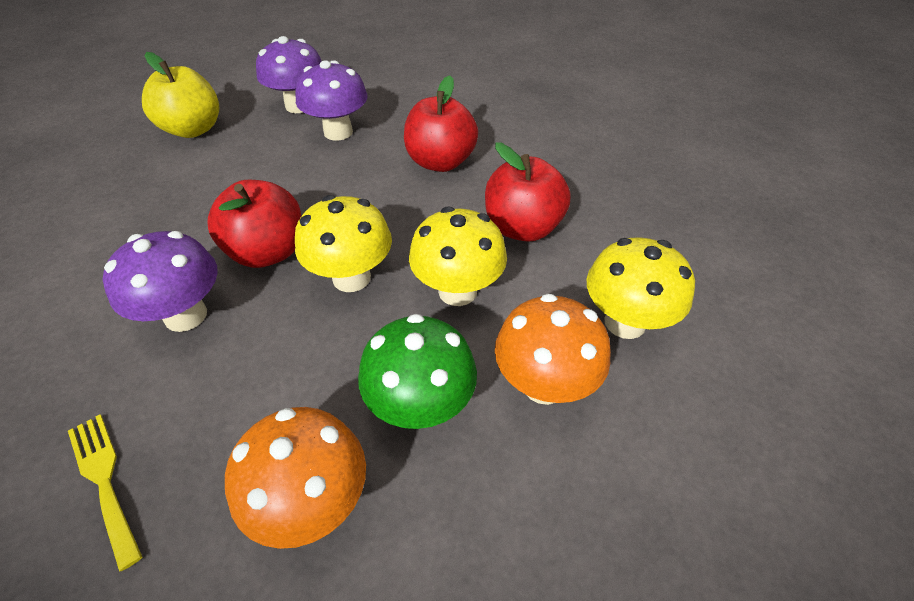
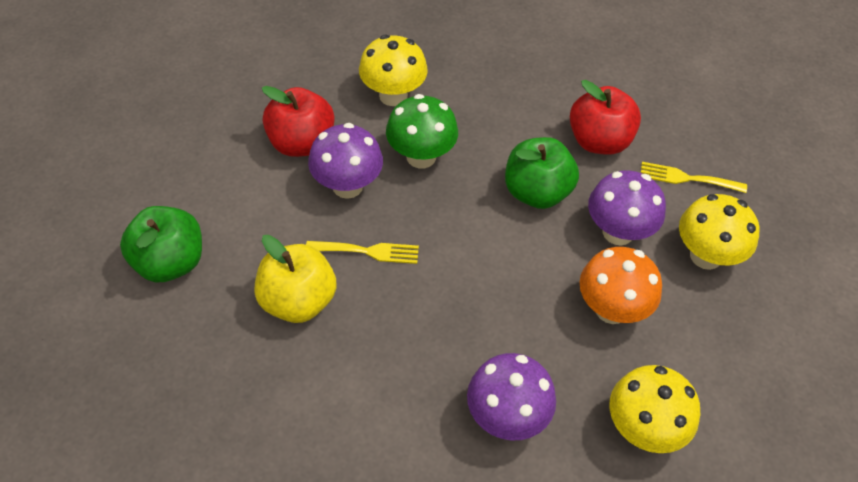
green apple: none = 0 -> [120,206,202,282] [505,137,579,209] = 2
orange mushroom: [225,407,366,549] [495,293,611,405] = 2 -> [580,247,662,324] = 1
red apple: [207,180,302,268] [404,76,478,172] [485,142,570,242] = 3 -> [262,86,335,157] [570,80,641,155] = 2
yellow fork: [68,414,142,572] = 1 -> [306,241,419,264] [641,162,747,193] = 2

